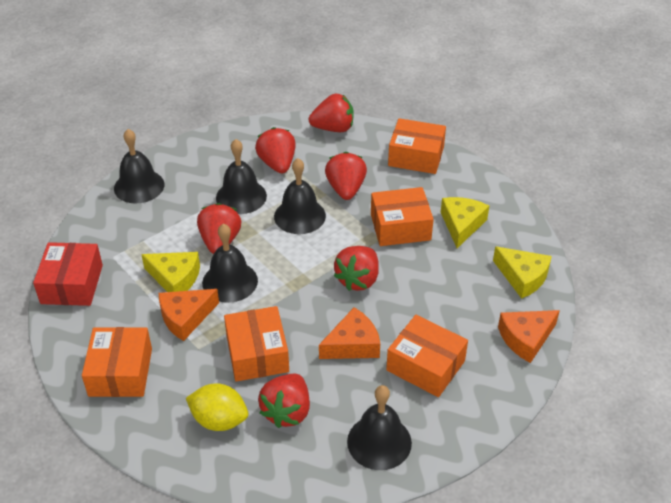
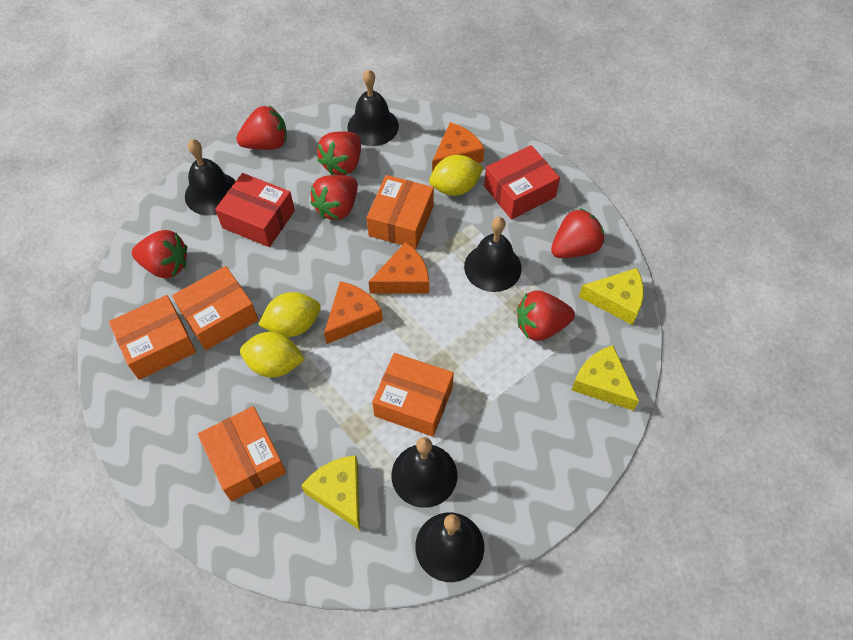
red box: [33,242,103,306] = 1 -> [215,173,295,247] [484,145,560,219] = 2
yellow lemon: [186,383,248,431] = 1 -> [240,332,305,378] [258,292,321,337] [429,155,484,196] = 3

